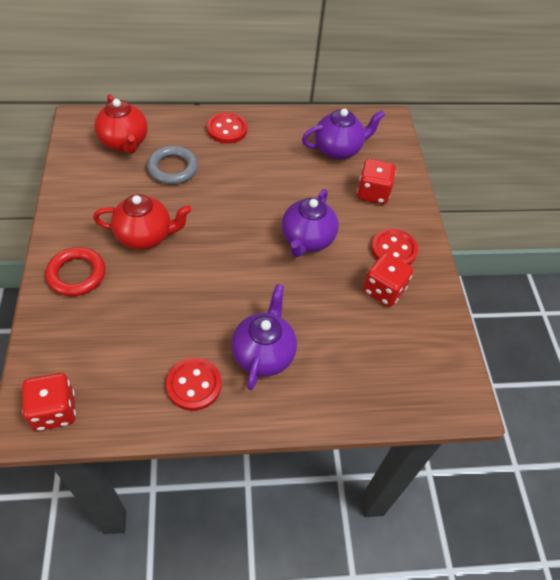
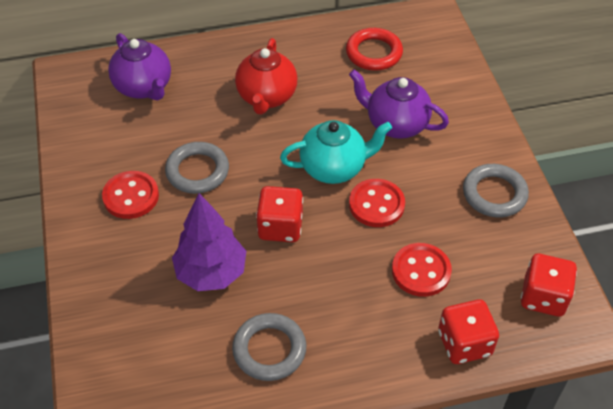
grey ring: [147,146,198,184] = 1 -> [165,142,229,194] [232,313,306,381] [463,164,529,218] = 3
purple teapot: [231,284,297,391] [282,189,339,257] [302,109,385,160] = 3 -> [108,33,171,101] [349,69,449,139] = 2
purple tree: none = 0 -> [172,193,246,291] = 1
red teapot: [93,194,192,250] [94,94,148,154] = 2 -> [235,38,297,114] = 1
turquoise teapot: none = 0 -> [280,120,392,184] = 1

